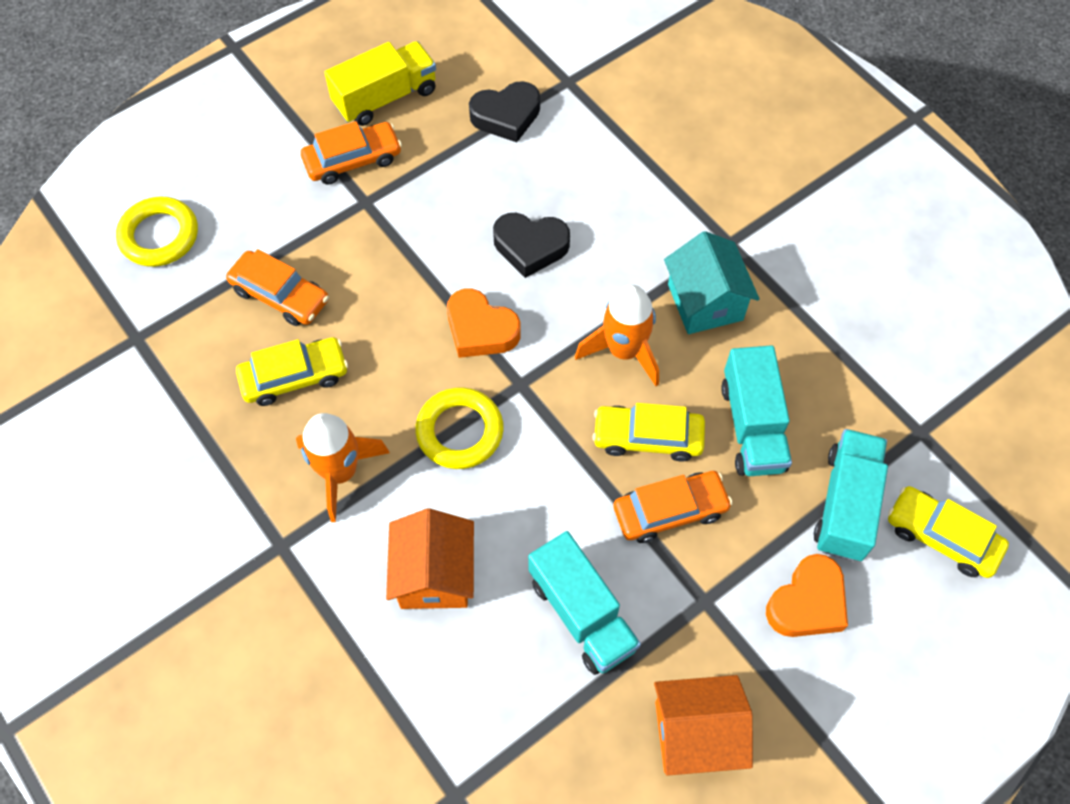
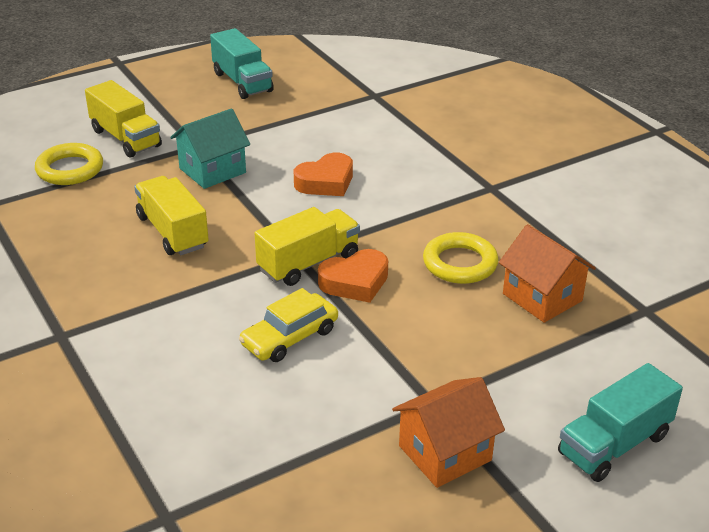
black heart: [469,81,540,142] [493,213,570,278] = 2 -> none = 0
orange car: [226,249,329,326] [301,121,402,185] [614,471,732,543] = 3 -> none = 0
orange rocket: [296,413,390,522] [575,285,659,386] = 2 -> none = 0
turquoise truck: [528,531,641,675] [721,345,792,476] [814,429,888,561] = 3 -> [210,28,274,99] [558,363,683,482] = 2
yellow car: [236,337,348,406] [593,403,705,462] [888,486,1009,578] = 3 -> [239,288,338,362] = 1
yellow truck: [324,41,436,126] = 1 -> [85,80,162,158] [134,176,209,255] [255,207,360,286] = 3

